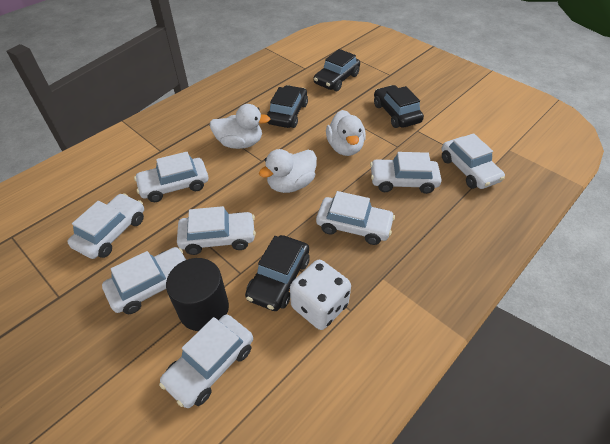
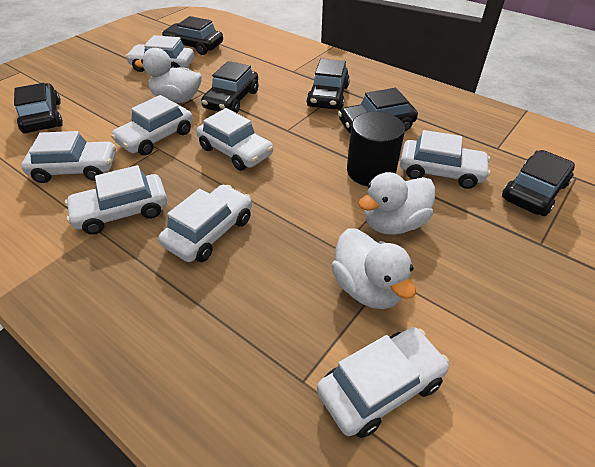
black car: [245,235,310,311] [267,85,308,128] [314,49,360,91] [374,85,424,128] = 4 -> [14,83,63,134] [162,16,223,55] [201,61,258,113] [306,59,350,110] [338,88,418,133] [502,150,575,216] = 6
white dice: [290,260,351,330] = 1 -> none = 0

